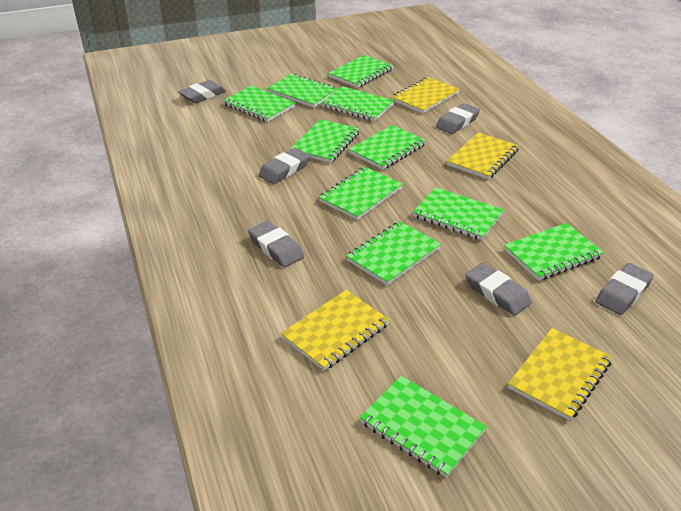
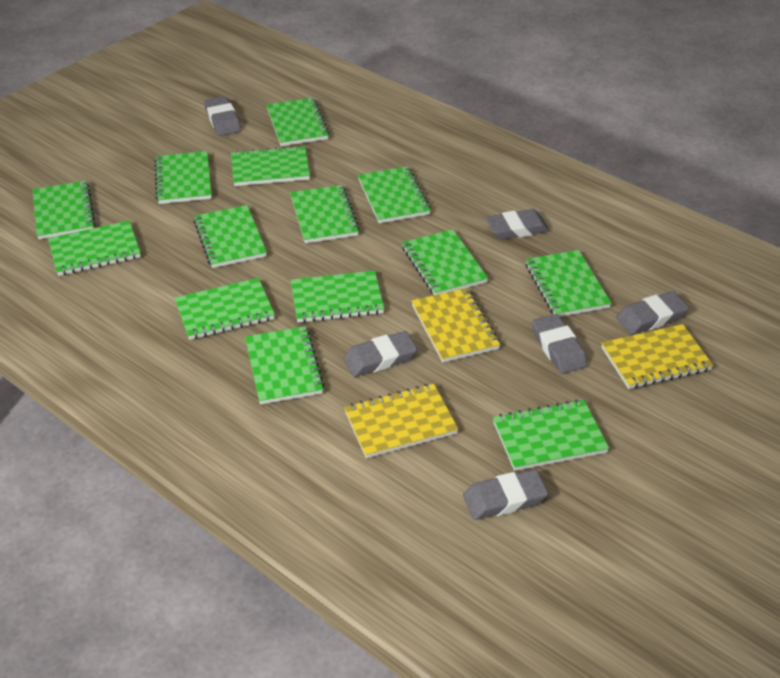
green notebook: [223,86,296,122] [267,73,338,108] [290,119,360,163] [319,167,403,220] [321,86,395,121] [328,55,393,88] [346,221,441,285] [349,125,427,170] [360,376,487,478] [413,187,504,240] [504,223,604,281] = 11 -> [32,181,96,240] [48,220,141,276] [154,151,212,204] [175,278,275,340] [193,205,267,268] [231,146,310,186] [245,326,325,405] [266,98,330,146] [290,185,360,244] [291,270,384,323] [358,166,431,223] [402,229,488,295] [493,399,609,471] [525,250,612,317] = 14
yellow notebook: [281,290,390,371] [391,77,460,113] [447,132,519,179] [508,328,612,421] = 4 -> [344,384,458,458] [412,288,500,363] [601,324,713,389] = 3

